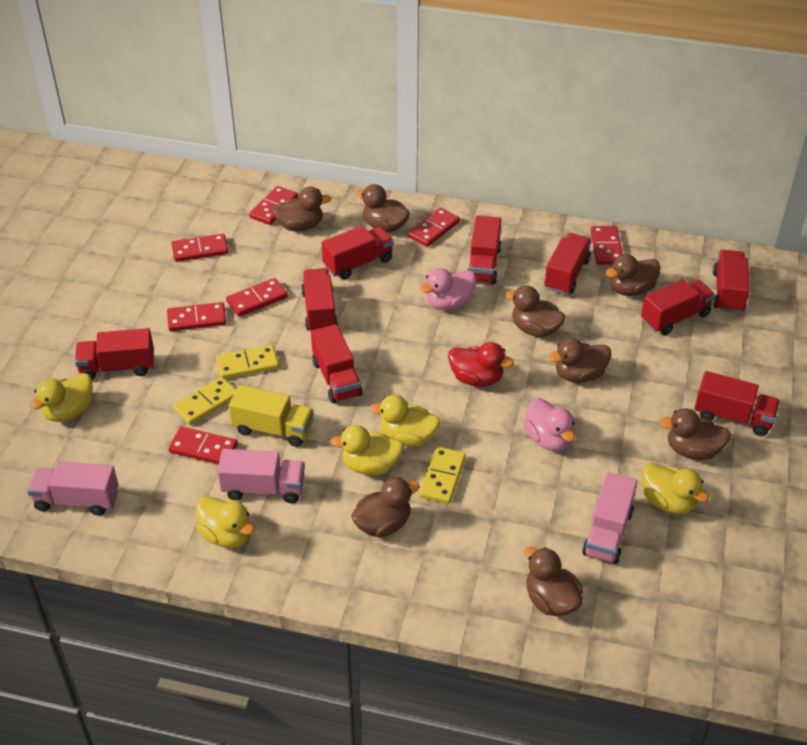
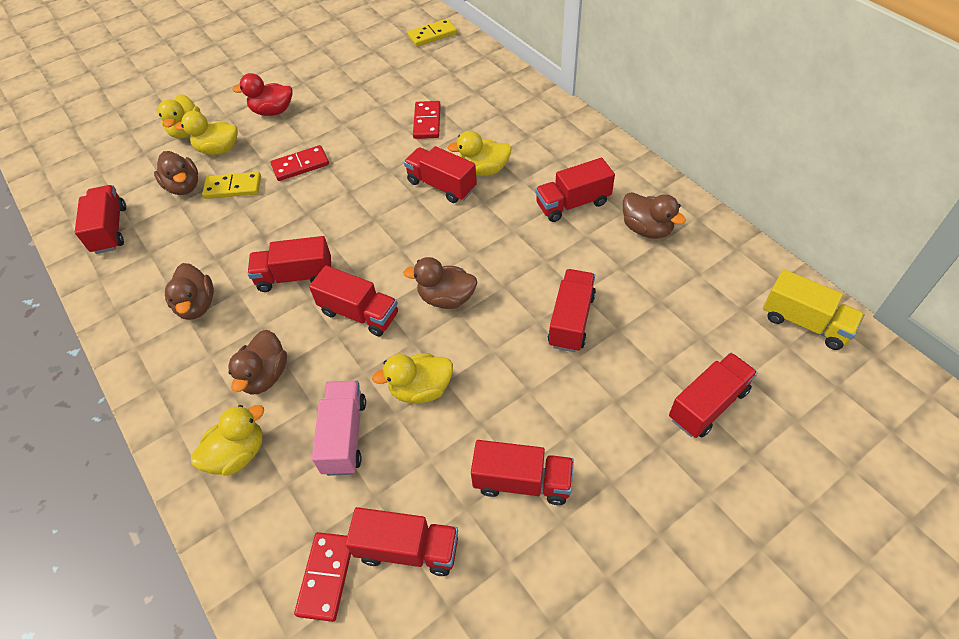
brown duck: [272,187,332,231] [351,477,420,537] [356,184,410,232] [505,286,566,337] [525,546,583,616] [548,338,611,383] [605,254,660,296] [660,408,731,460] = 8 -> [154,151,198,195] [165,263,214,320] [228,330,287,395] [403,257,477,309] [623,192,686,239] = 5
pink duck: [420,268,476,310] [524,398,576,451] = 2 -> none = 0
pink truck: [27,461,119,516] [217,449,305,503] [582,472,637,564] = 3 -> [312,381,366,476] = 1
red domino: [167,302,226,331] [168,427,238,464] [172,234,228,262] [226,278,288,317] [249,186,298,225] [408,208,460,247] [591,226,622,265] = 7 -> [270,145,329,181] [294,532,351,622] [413,101,441,139] = 3
yellow domino: [173,377,236,425] [216,345,279,379] [419,447,466,504] = 3 -> [202,172,261,199] [407,19,457,47] = 2

